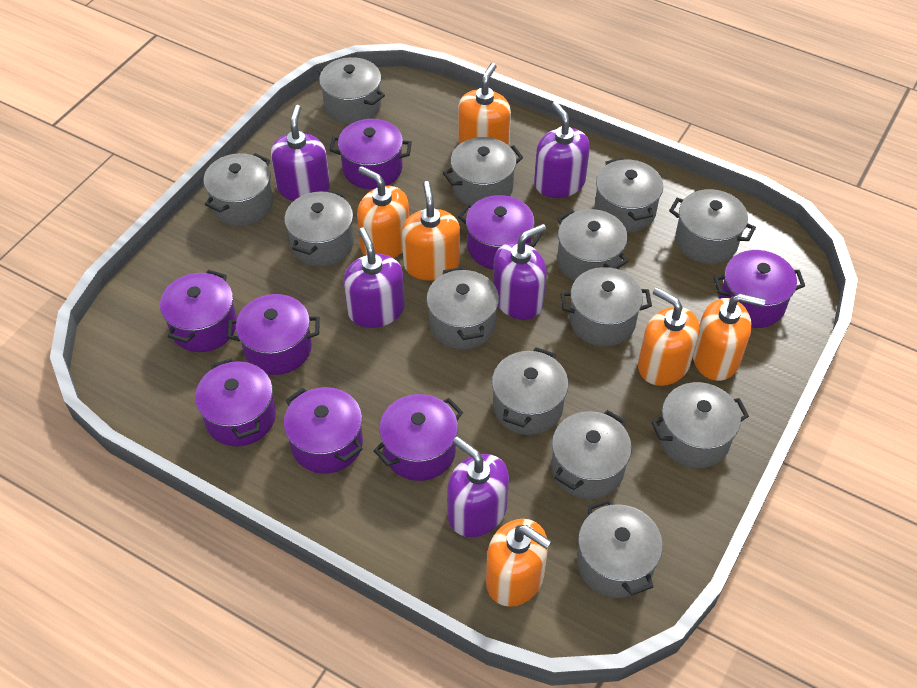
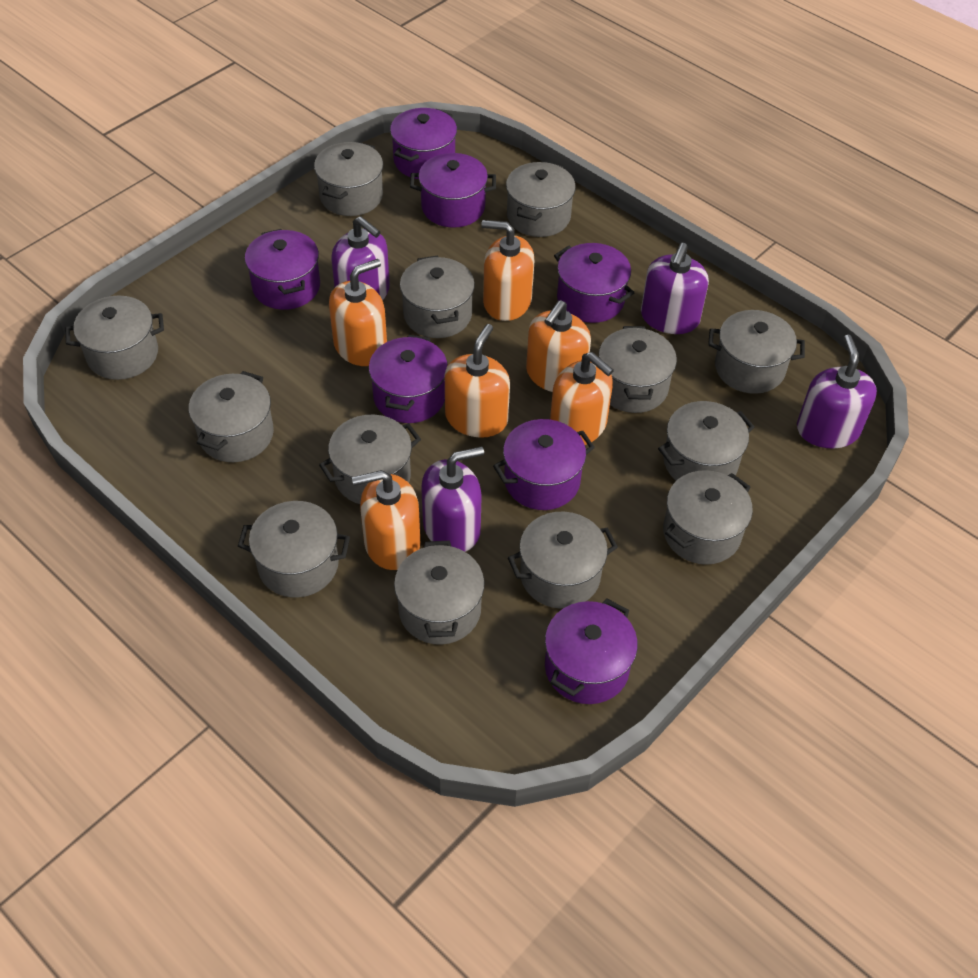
purple pot: [160,270,237,352] [195,358,276,446] [227,294,320,375] [284,387,363,474] [330,119,412,189] [373,394,463,481] [458,195,543,270] [714,250,805,328] = 8 -> [245,229,320,310] [369,335,448,423] [390,108,457,179] [410,153,496,228] [493,419,595,510] [545,599,638,704] [554,243,634,323] = 7
purple soap dispenser: [271,105,330,201] [344,228,405,328] [447,437,509,537] [493,224,547,320] [534,101,590,198] = 5 -> [331,216,390,300] [421,446,484,552] [641,243,709,334] [797,335,877,449] = 4

